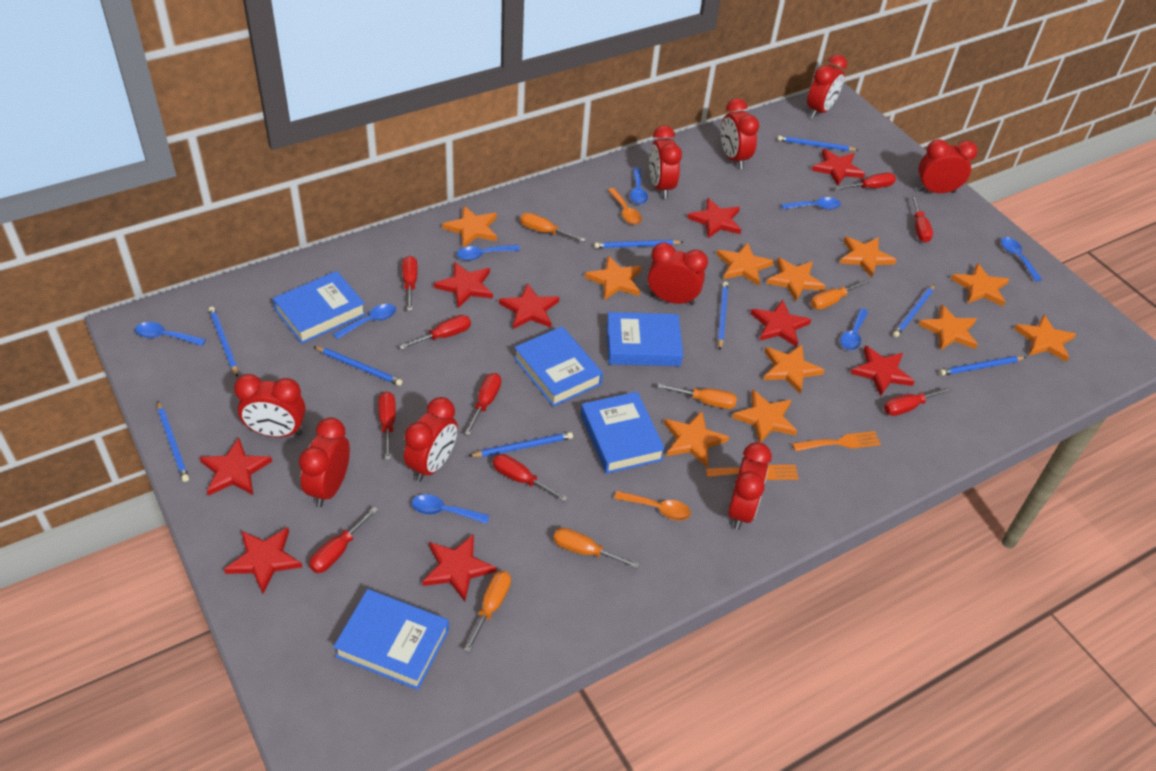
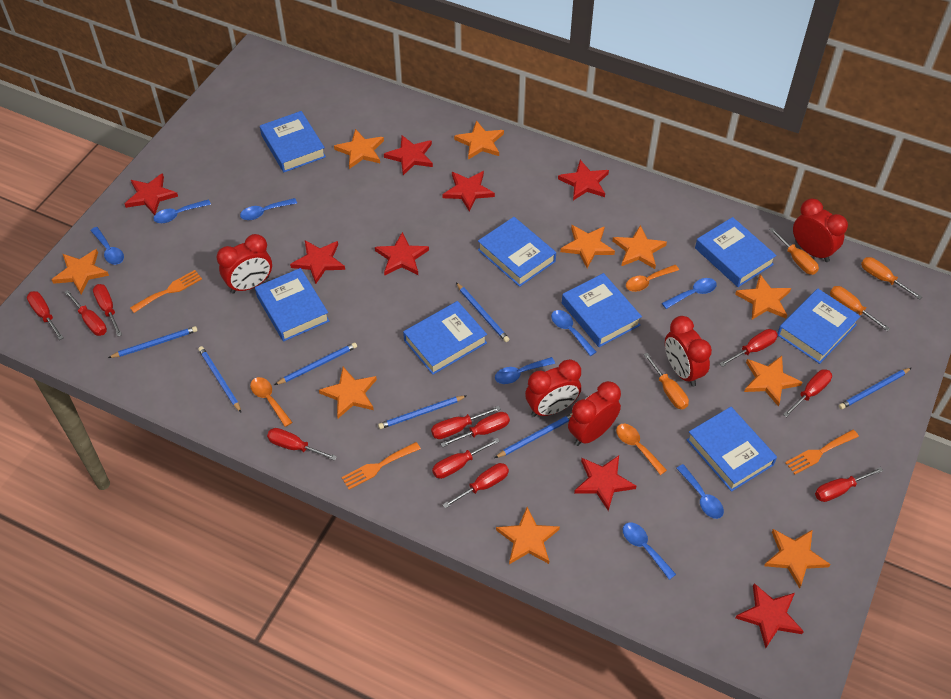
blue book: [273,271,366,344] [333,589,449,690] [514,326,603,407] [581,392,665,474] [606,312,683,366] = 5 -> [255,268,330,342] [260,111,326,172] [403,301,487,375] [478,217,556,287] [562,273,642,347] [687,407,777,492] [695,217,777,287] [777,289,861,364] = 8
blue pencil: [157,401,189,482] [209,307,238,377] [314,346,403,386] [469,432,573,457] [594,240,683,248] [718,282,728,350] [778,136,858,151] [893,284,935,337] [940,356,1026,376] = 9 -> [108,326,198,358] [198,346,241,412] [275,342,357,385] [378,396,466,429] [456,283,510,342] [495,413,572,458] [839,368,911,409] = 7
orange fork: [706,465,799,480] [792,431,881,451] = 2 -> [130,270,202,313] [342,442,421,490] [785,430,859,474] = 3
orange screwdriver: [464,571,511,653] [520,213,586,242] [553,528,640,569] [658,384,737,409] [810,279,870,310] = 5 -> [644,353,689,409] [769,228,819,275] [830,286,890,331] [861,257,922,300] = 4
orange spoon: [608,188,642,225] [614,491,691,520] = 2 -> [250,377,292,427] [616,424,667,475] [626,265,679,292] = 3
orange star: [442,206,497,248] [585,256,642,300] [664,411,729,467] [716,242,774,286] [732,390,797,443] [763,345,825,394] [766,257,825,301] [840,237,896,278] [918,305,978,350] [951,263,1009,306] [1014,315,1076,362] = 11 -> [52,249,109,295] [319,367,377,418] [334,129,384,169] [454,120,504,160] [496,507,560,564] [560,225,615,268] [612,225,667,269] [735,274,791,320] [744,356,802,407] [764,529,830,589] = 10
red clock: [234,374,306,437] [299,417,350,507] [404,397,458,482] [648,242,708,305] [649,125,682,199] [721,98,759,169] [728,442,772,530] [807,54,847,118] [917,139,978,193] = 9 -> [217,234,272,294] [525,359,581,417] [568,381,621,446] [665,316,712,387] [793,199,848,262] = 5
red screwdriver: [309,507,378,573] [378,391,396,460] [399,315,471,350] [402,256,418,311] [465,373,501,436] [493,454,568,502] [836,173,896,190] [884,387,952,416] [911,195,933,243] = 9 -> [27,291,63,340] [64,290,107,336] [93,284,122,336] [267,428,337,461] [431,406,501,439] [432,438,500,479] [440,412,510,447] [443,463,509,509] [719,329,778,367] [783,369,832,417] [815,467,883,502] = 11
red star: [199,438,272,496] [224,527,302,594] [422,534,497,602] [434,262,493,308] [499,283,559,329] [687,198,741,238] [750,300,811,347] [811,149,865,186] [850,345,915,396] = 9 -> [125,173,178,215] [290,240,345,284] [375,232,429,276] [384,135,433,175] [442,171,495,211] [558,160,609,200] [574,455,636,511] [736,583,804,648] = 8

